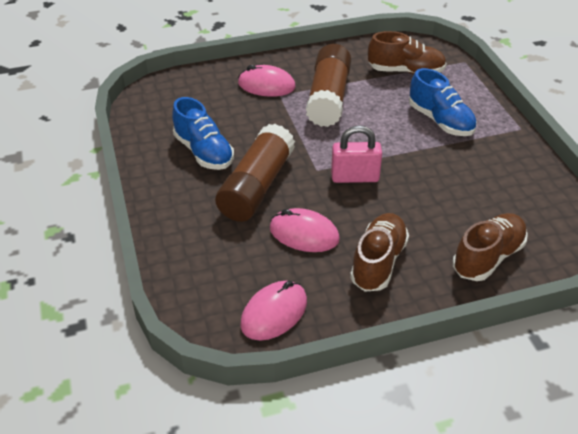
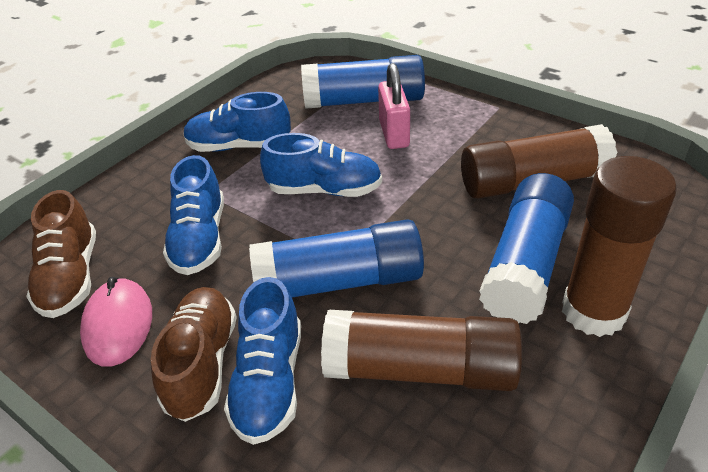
blue glue stick: none = 0 -> [249,219,424,297] [301,55,425,109] [479,173,574,324] = 3
blue shoe: [172,97,234,170] [409,68,477,136] = 2 -> [163,155,224,275] [183,92,291,152] [224,277,301,445] [260,133,382,197] = 4
brown glue stick: [215,124,295,222] [306,44,351,127] = 2 -> [321,310,522,391] [461,124,617,199] [562,156,677,337] = 3
brown shoe: [350,213,409,292] [368,31,447,74] [453,213,528,281] = 3 -> [26,190,96,318] [151,287,236,422] = 2
pink mouse: [238,65,296,97] [240,281,307,341] [270,208,340,252] = 3 -> [80,277,152,367] = 1

